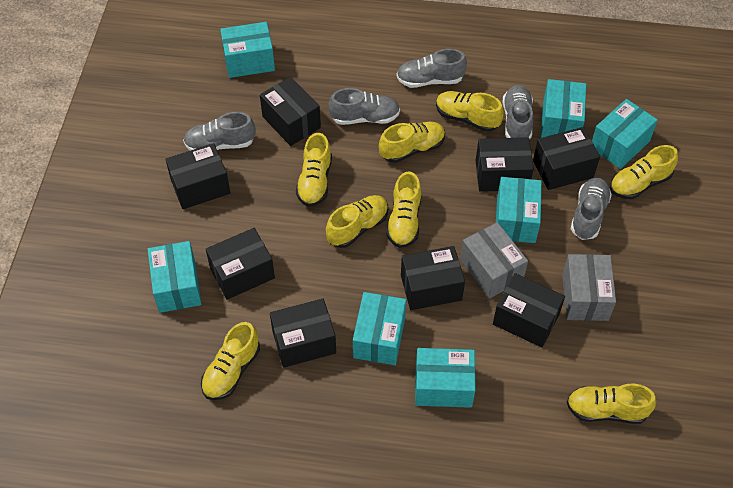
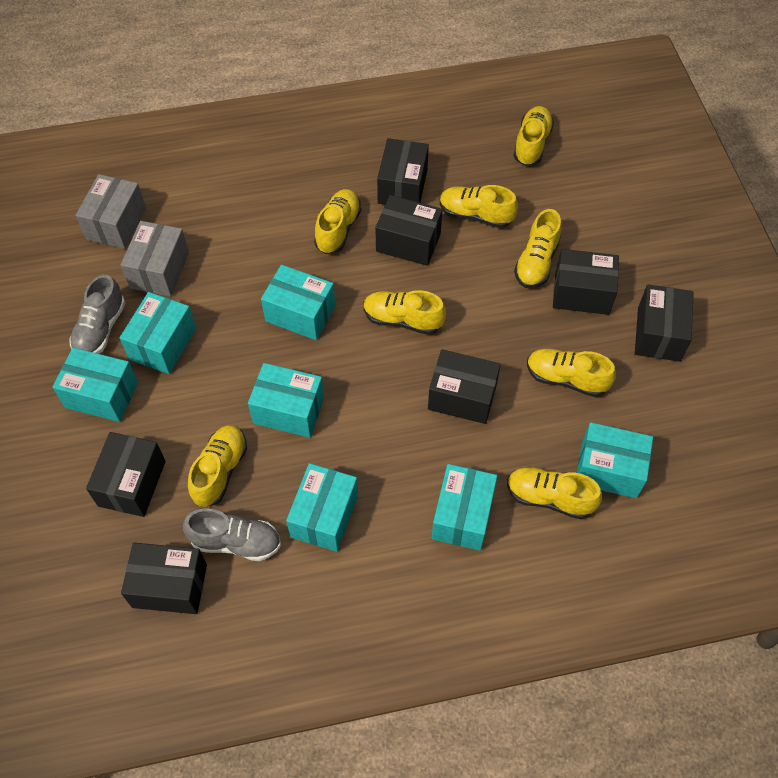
black box: [165,143,230,209] [206,228,275,300] [260,77,321,146] [270,299,336,368] [401,246,465,310] [476,137,534,192] [493,273,565,348] [533,127,600,190] = 8 -> [86,432,166,517] [121,543,207,614] [376,195,442,266] [377,138,429,205] [428,349,501,424] [553,249,619,315] [635,284,694,362] = 7
grey shoe: [183,112,255,151] [328,88,400,125] [396,49,467,88] [503,85,533,140] [571,178,612,240] = 5 -> [69,275,125,354] [183,509,281,561] = 2

